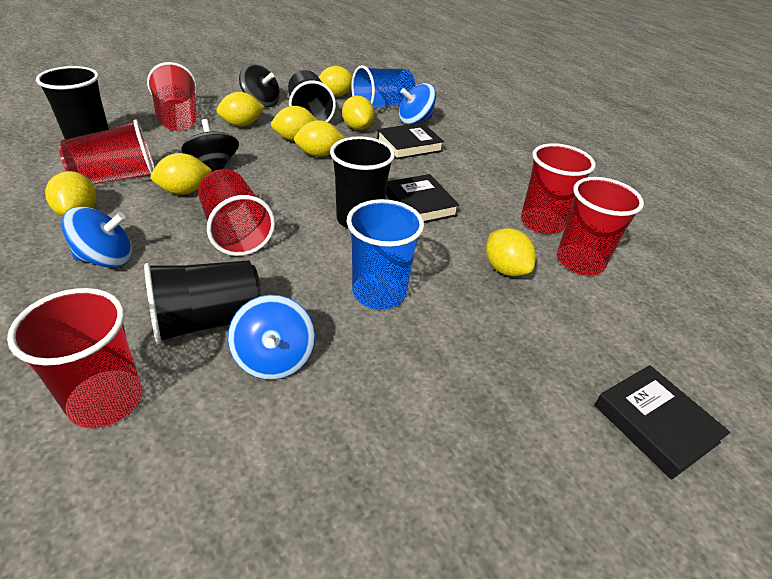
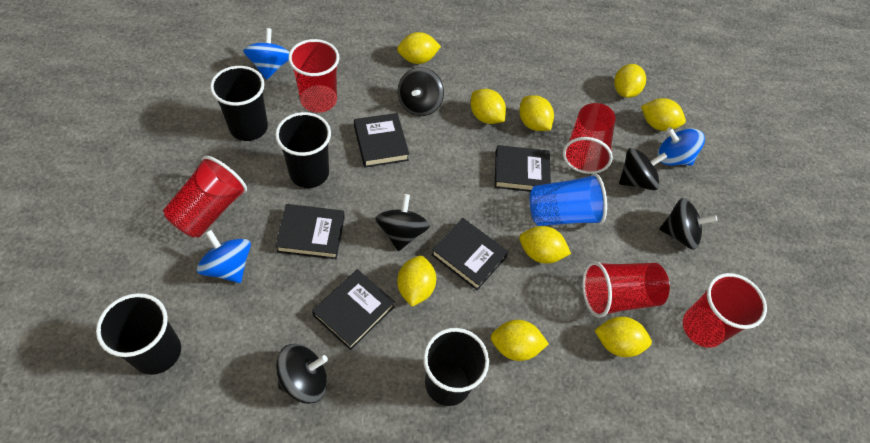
black book: [377,123,444,159] [386,174,460,223] [594,365,730,480] = 3 -> [275,204,345,259] [312,269,395,350] [354,113,409,168] [431,218,508,290] [495,145,551,192] = 5
black spinning top: [181,119,239,172] [239,64,280,108] = 2 -> [276,344,328,404] [376,194,430,251] [398,67,444,116] [619,148,667,190] [659,198,717,250] = 5
blue cup: [347,199,424,310] [351,65,416,109] = 2 -> [530,173,607,226] = 1
red cup: [7,288,142,429] [59,120,155,184] [147,62,197,131] [198,169,275,256] [521,143,596,234] [557,177,644,275] = 6 -> [163,156,247,238] [288,39,340,113] [563,103,616,174] [582,261,670,318] [683,273,767,348] = 5
yellow lemon: [45,171,97,216] [150,153,212,195] [216,92,265,126] [271,106,318,141] [294,120,345,157] [319,66,353,97] [342,96,375,130] [486,228,536,276] = 8 -> [397,32,441,64] [397,256,436,307] [471,89,506,124] [491,320,549,361] [519,95,554,131] [519,226,571,263] [594,317,652,357] [614,64,646,98] [641,98,686,131] = 9

